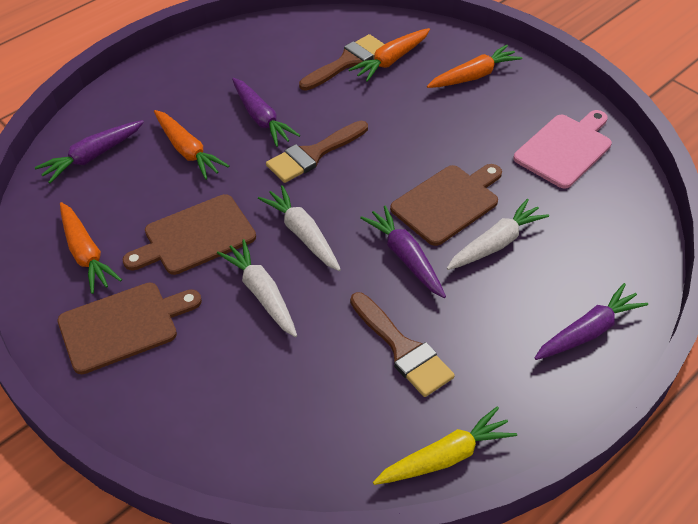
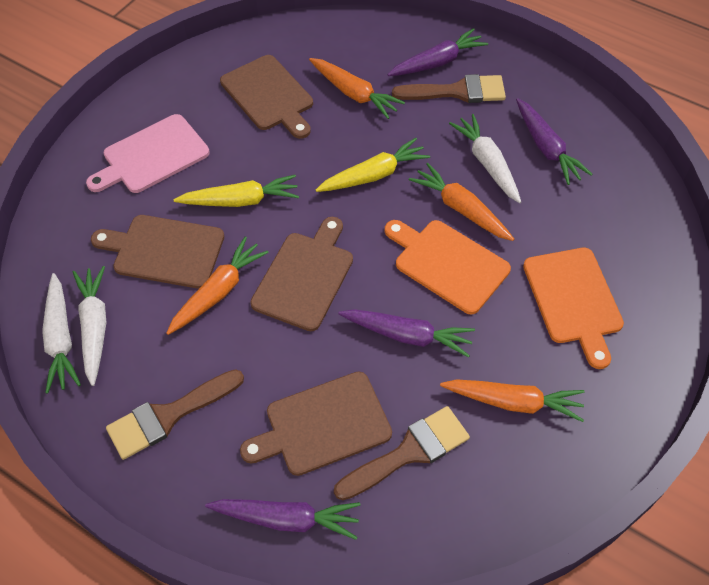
brown cutting board: [57,282,202,374] [123,194,256,275] [390,164,502,246] = 3 -> [91,215,224,289] [220,55,313,139] [240,371,392,476] [250,217,353,331] = 4
orange cutting board: none = 0 -> [385,220,511,314] [523,248,624,369] = 2
yellow carrot: [373,406,517,485] = 1 -> [173,175,299,207] [316,138,430,192] = 2

